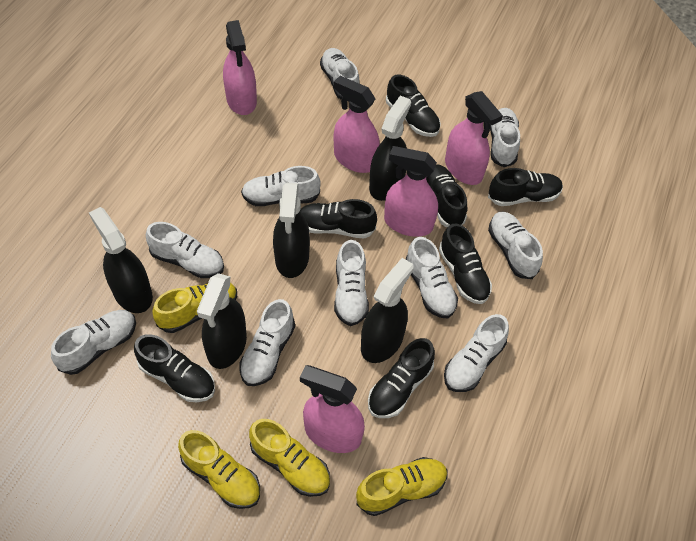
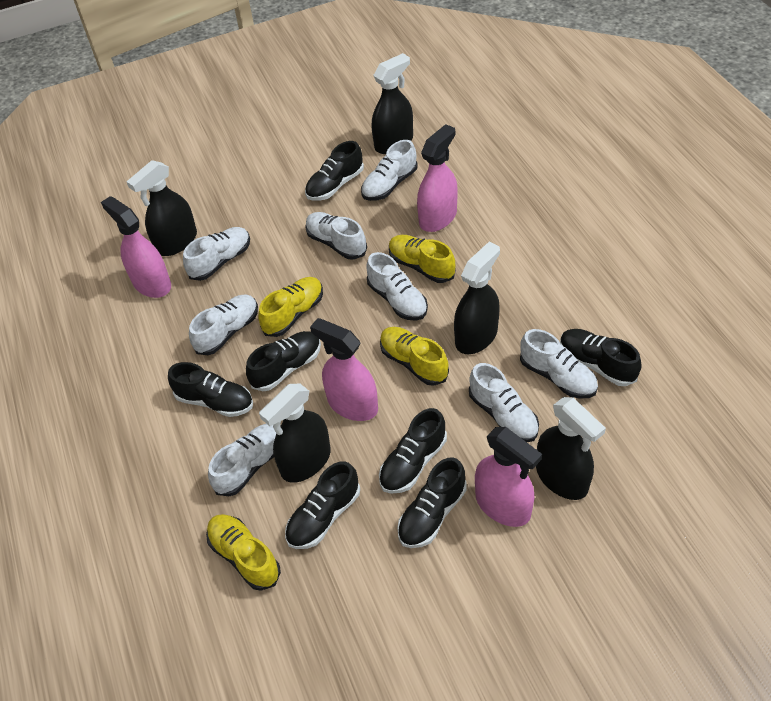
pink spray bottle: [223,20,257,115] [300,365,365,453] [333,76,380,173] [384,146,438,237] [445,91,503,185] = 5 -> [101,196,171,298] [310,318,378,421] [417,124,458,232] [475,427,542,527] = 4
white shoe: [51,310,136,375] [146,222,224,278] [239,299,295,386] [241,166,321,206] [320,48,360,100] [334,240,369,326] [406,237,458,318] [444,314,509,392] [488,212,543,279] [489,108,520,167] = 10 -> [183,227,250,281] [189,295,258,355] [208,424,277,496] [305,212,367,259] [361,140,418,201] [366,252,428,321] [469,363,539,442] [520,329,598,399] = 8

